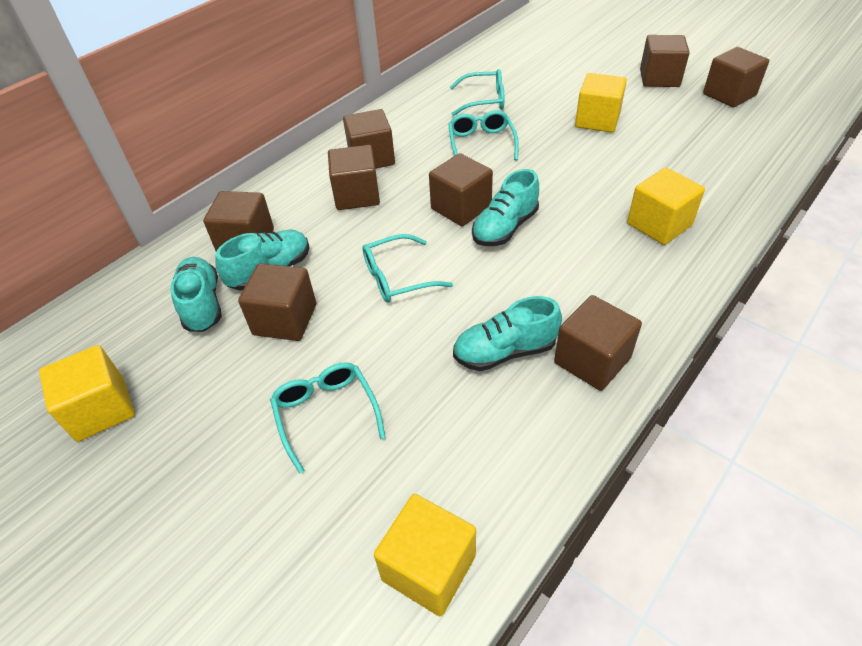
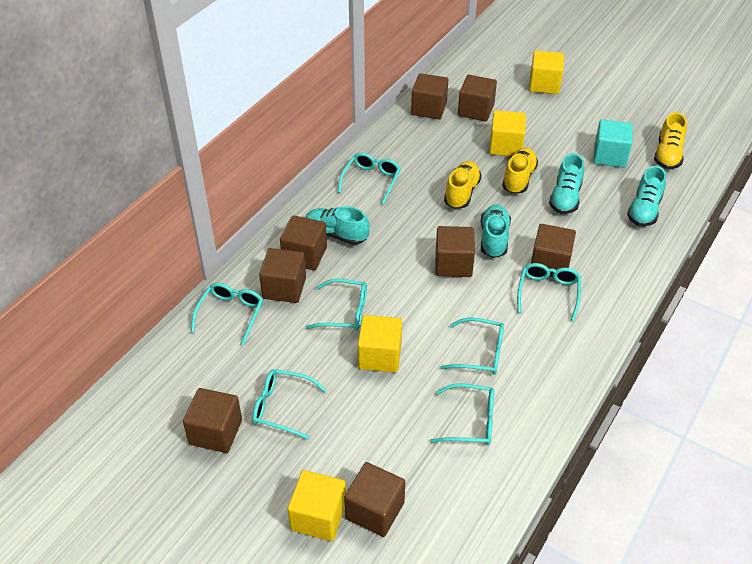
turquoise cube: none = 0 -> [593,119,633,168] = 1
turquoise glasses: [270,362,386,474] [362,234,453,302] [448,110,519,160] [450,69,504,116] = 4 -> [191,283,263,346] [252,369,327,440] [306,279,367,331] [338,152,401,205] [430,383,494,445] [440,317,504,374] [517,263,581,322] = 7
yellow shoe: none = 0 -> [444,161,482,209] [502,147,538,194] [654,112,687,169] = 3

